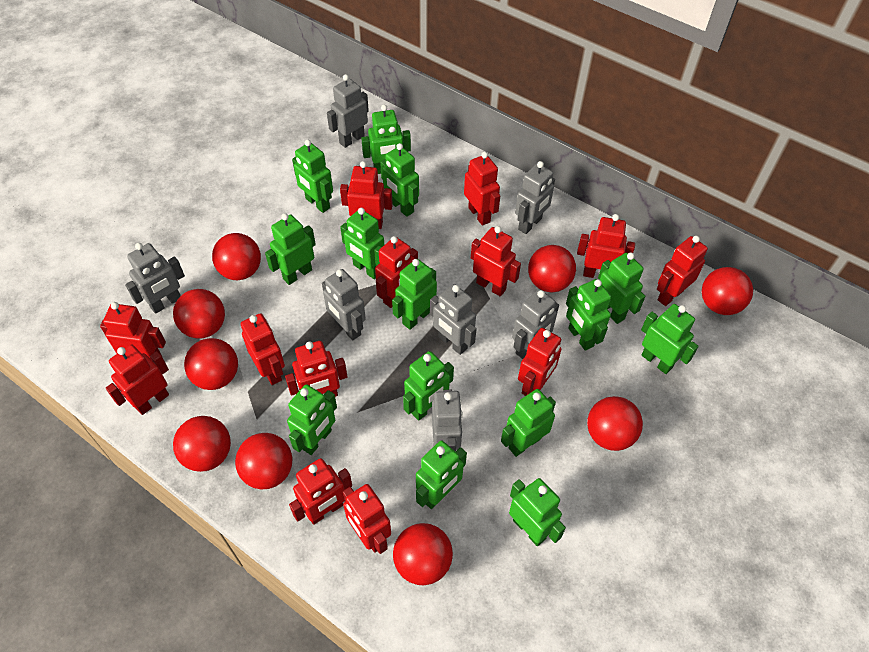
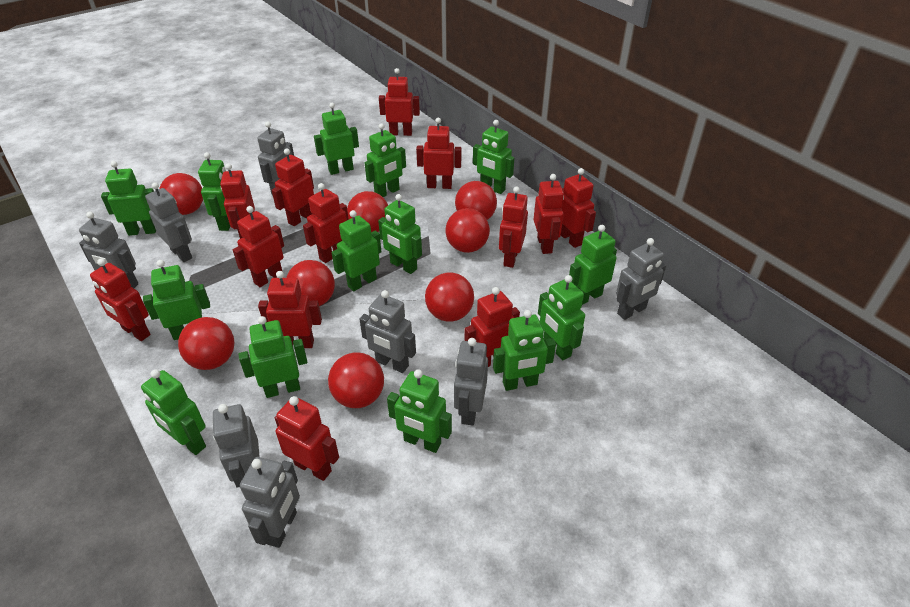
grey robot: [125,243,185,314] [322,269,366,340] [327,74,369,148] [430,284,477,355] [432,389,463,452] [512,289,559,359] [515,161,555,234] = 7 -> [79,212,138,288] [145,182,192,262] [212,404,260,488] [240,457,300,548] [257,121,294,196] [360,290,416,373] [454,338,488,426] [616,238,666,320] = 8
red ball: [173,289,225,339] [173,416,231,472] [184,338,238,390] [212,233,261,280] [235,433,292,490] [393,523,453,585] [528,245,576,292] [587,396,643,451] [702,267,753,315] = 9 -> [159,173,203,215] [178,317,234,370] [286,260,335,306] [328,352,384,408] [347,191,388,232] [425,272,474,321] [445,208,490,253] [455,181,497,220] = 8

